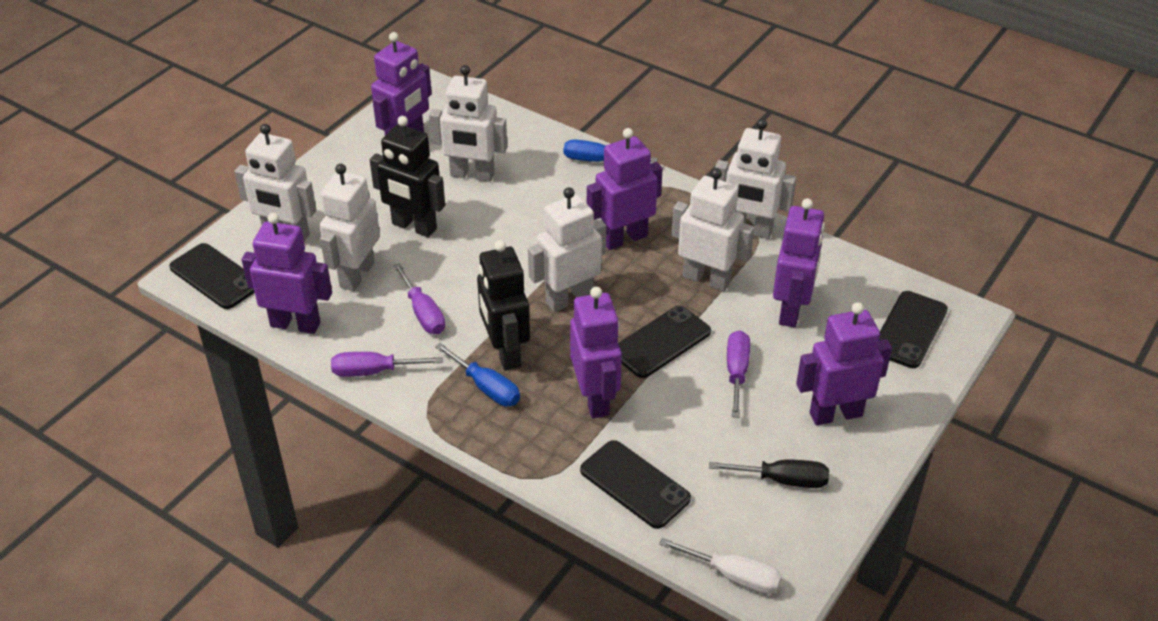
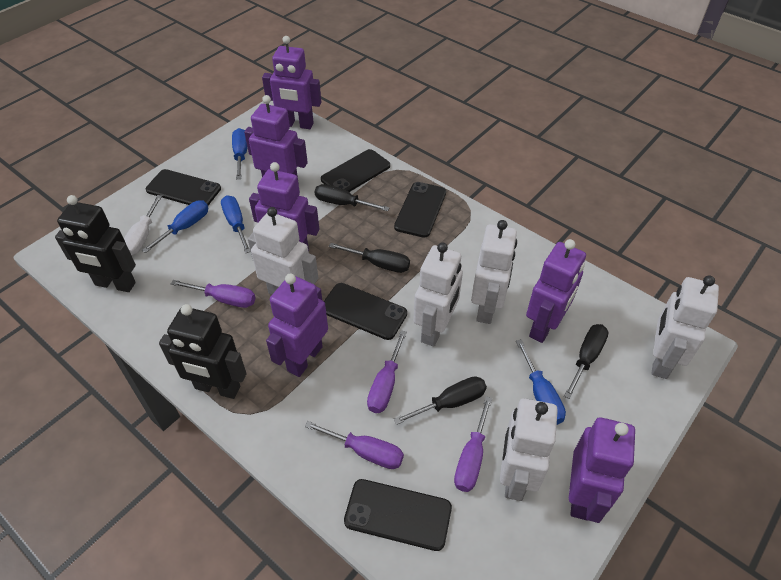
black phone: [169,243,255,309] [580,440,691,529] [618,306,711,378] [879,291,948,368] = 4 -> [146,169,221,205] [321,149,390,192] [324,283,407,340] [344,479,452,551] [394,182,446,238] = 5
black screwdriver: [709,460,829,488] = 1 -> [314,184,390,211] [329,243,410,273] [393,376,487,425] [564,324,609,399] = 4
blue screwdriver: [435,343,520,407] [564,139,658,162] = 2 -> [142,200,208,253] [221,195,251,253] [232,128,247,179] [516,339,566,425] = 4
purple screwdriver: [331,352,443,377] [393,263,445,334] [727,330,750,418] = 3 -> [171,280,256,308] [305,421,404,469] [367,330,407,413] [454,396,492,492] = 4
white robot: [235,124,316,242] [320,164,380,291] [429,65,507,182] [528,187,606,312] [672,168,754,291] [715,119,797,239] = 6 -> [248,207,318,295] [413,242,463,347] [471,220,517,324] [500,398,558,501] [651,275,719,379] = 5

